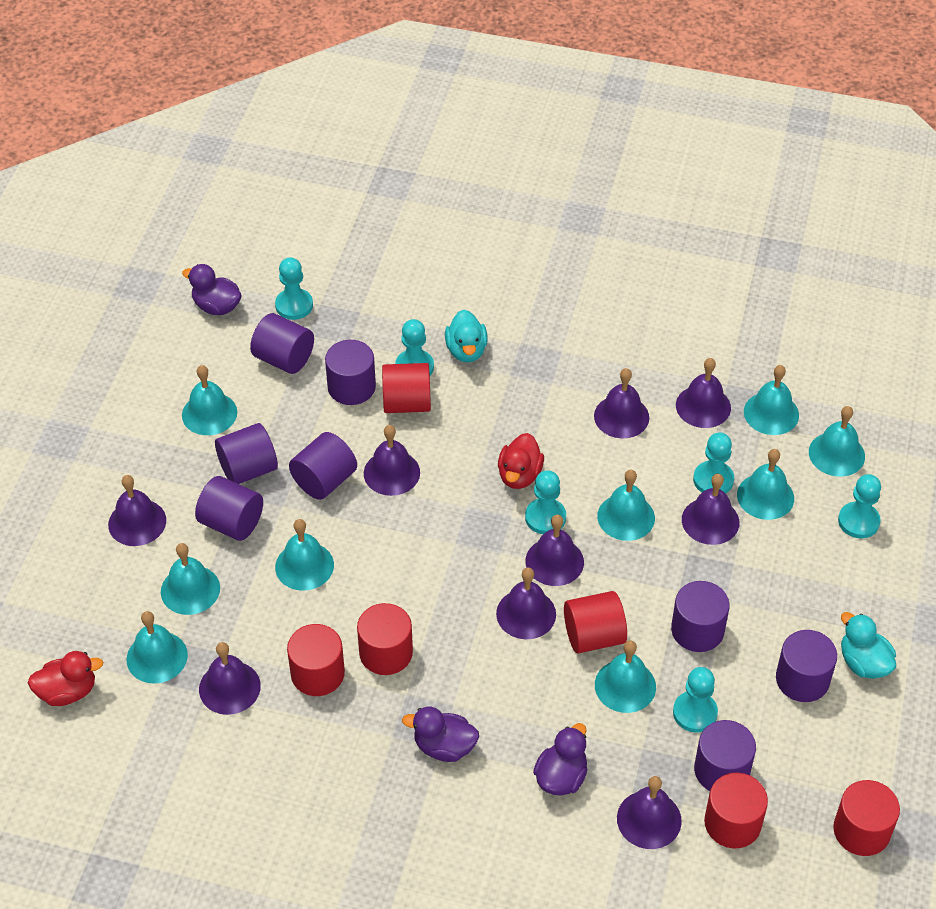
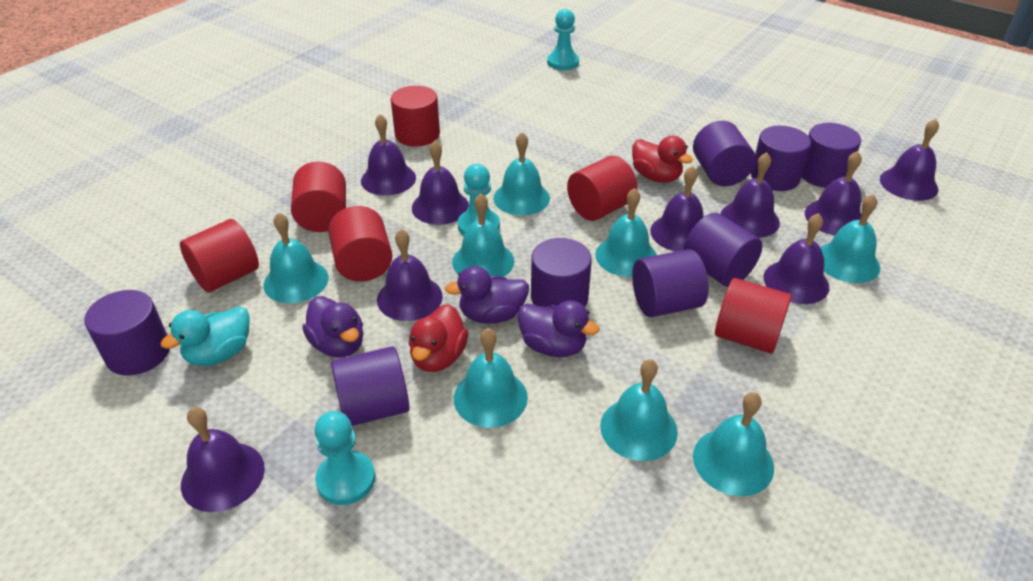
turquoise bell: [127,611,188,684] [161,543,220,615] [182,365,237,435] [275,519,334,591] [595,640,656,713] [597,470,655,541] [737,449,794,520] [744,365,799,435] [809,406,865,477] = 9 -> [263,212,329,303] [452,193,514,277] [454,328,528,428] [493,132,550,216] [595,188,657,277] [600,359,678,461] [693,392,774,496] [820,194,880,283] = 8
turquoise duck: [445,310,488,362] [841,612,896,679] = 2 -> [161,306,249,366] = 1
turquoise pawn: [275,257,313,320] [395,319,434,376] [525,470,566,534] [673,667,718,732] [693,432,734,494] [838,474,881,538] = 6 -> [314,411,375,505] [458,164,500,236] [547,9,579,70] = 3

